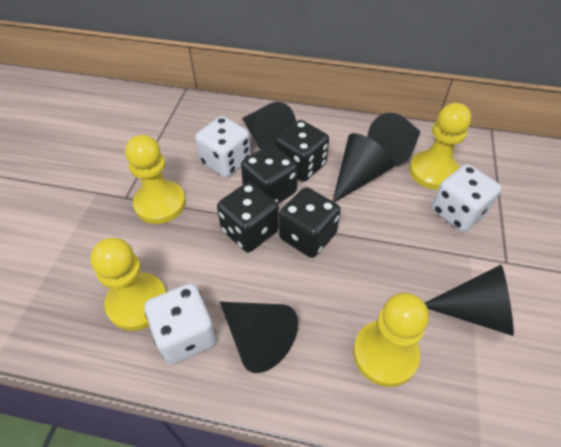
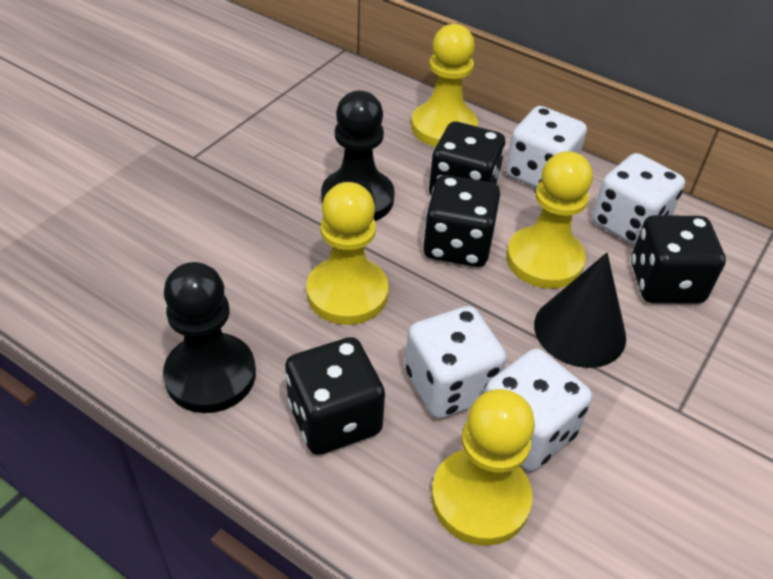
black cone: [220,302,298,373] [242,102,296,149] [333,133,394,202] [367,113,421,166] [425,265,514,336] = 5 -> [534,253,626,368] = 1
black pawn: none = 0 -> [163,262,256,413] [321,91,395,221] = 2
white dice: [144,283,217,364] [195,116,251,178] [431,164,502,232] = 3 -> [405,306,507,419] [484,348,592,471] [505,106,587,188] [592,153,685,246] = 4

